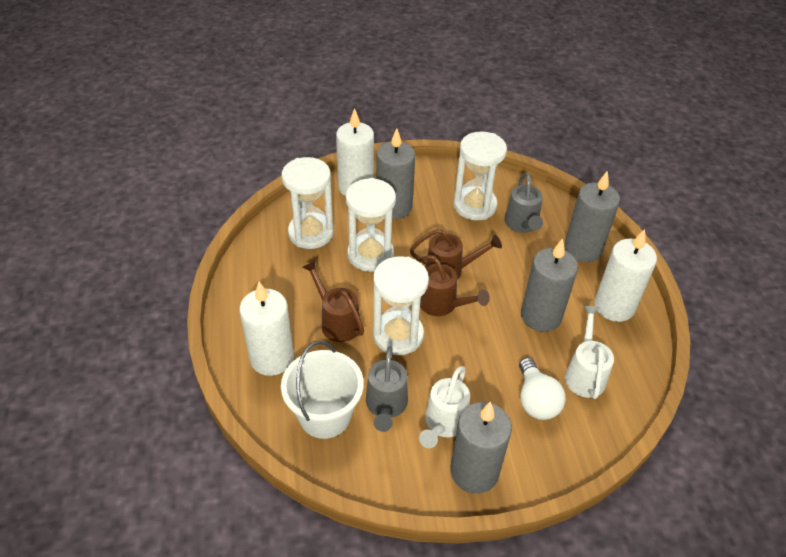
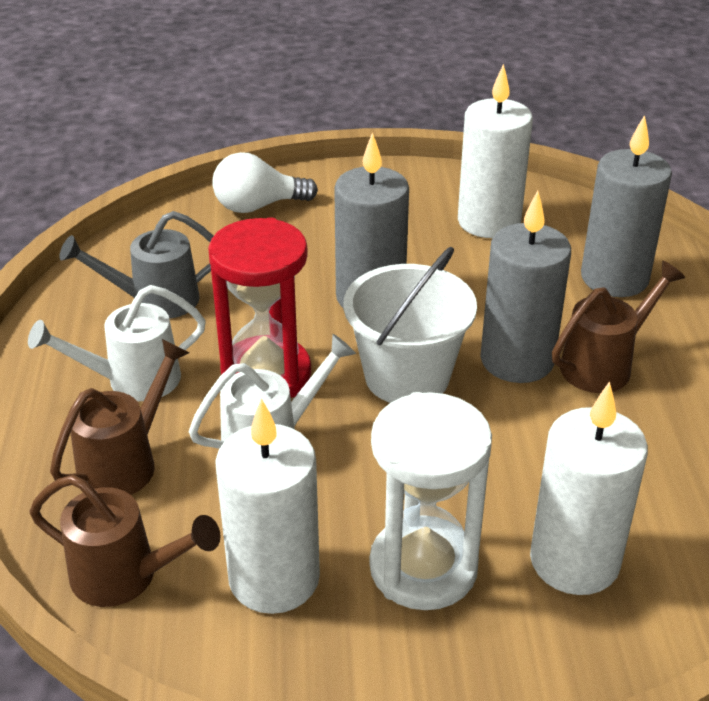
grey candle: [376,128,415,219] [450,401,512,494] [521,239,578,332] [564,170,620,262] = 4 -> [334,132,409,309] [480,191,571,383] [581,115,672,297] = 3
grey watering can: [366,346,408,432] [504,172,543,233] = 2 -> [59,211,213,319] = 1
red hourglass: none = 0 -> [208,217,311,398] = 1
white hourglass: [281,157,334,249] [346,178,396,272] [373,256,429,355] [453,132,507,220] = 4 -> [369,392,492,610] = 1

